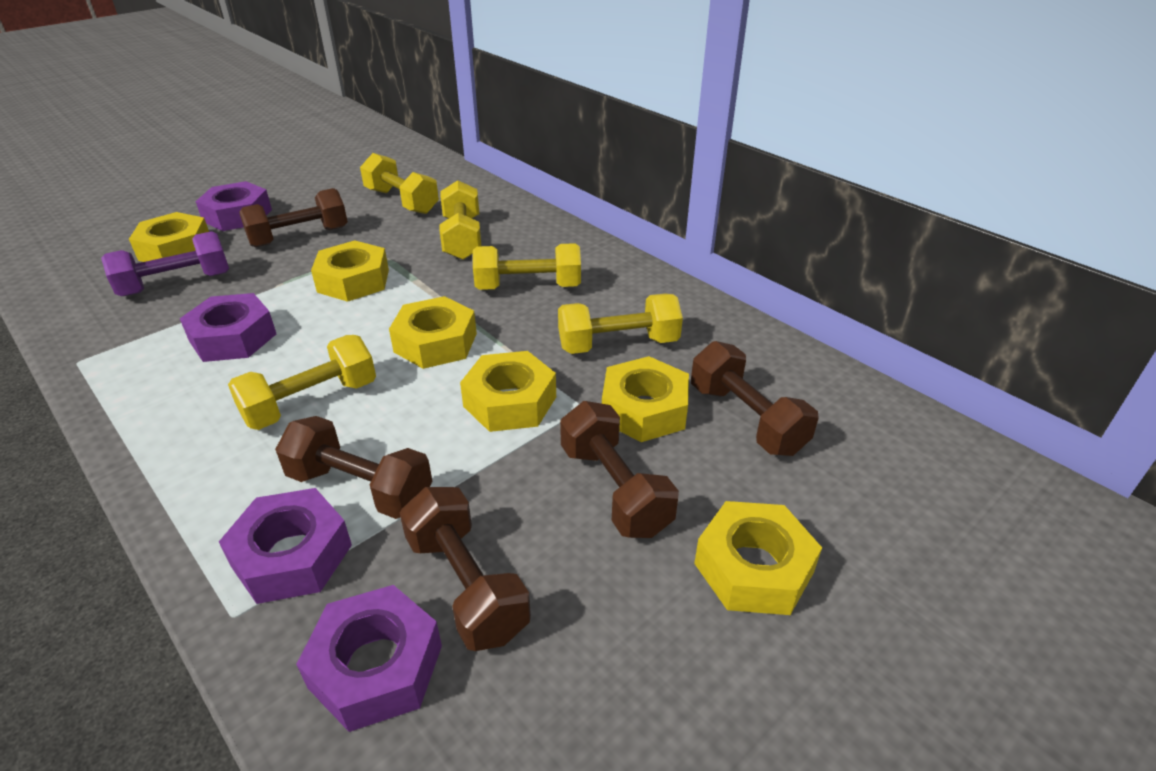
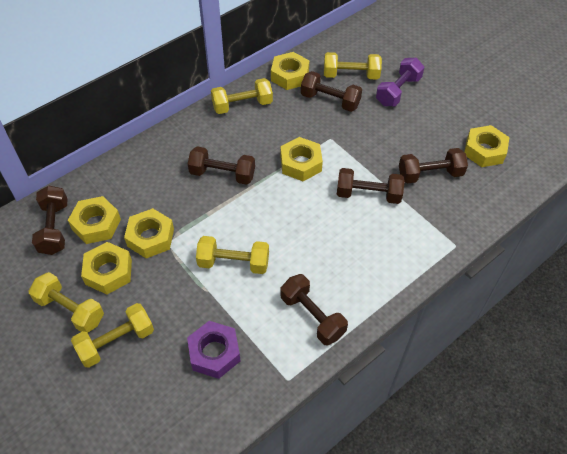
brown dumbbell: [239,188,348,247] [275,416,432,519] [400,487,531,651] [560,401,679,538] [691,341,819,456] = 5 -> [32,186,68,255] [188,146,255,185] [281,274,348,345] [301,71,362,112] [337,168,405,204] [399,148,468,184] = 6
purple nut: [180,293,276,362] [195,181,272,231] [219,488,352,604] [296,585,442,732] = 4 -> [187,321,240,379] = 1

